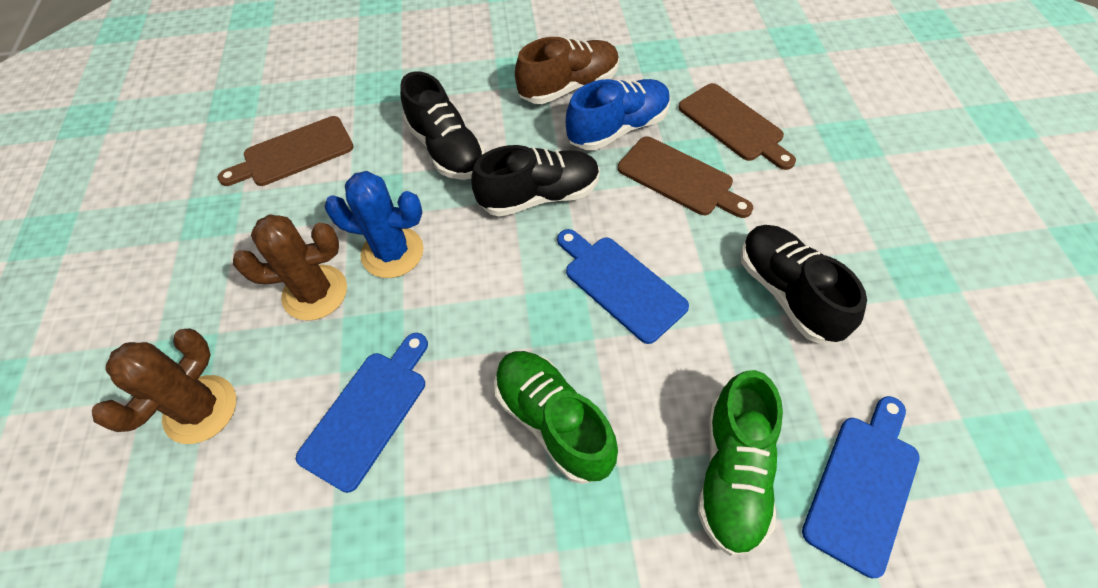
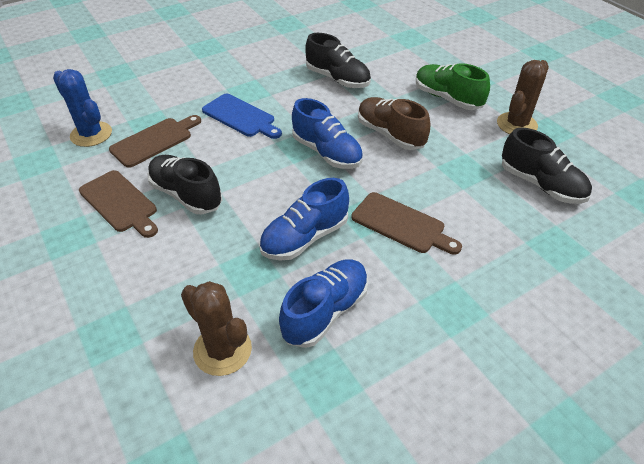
blue cutting board: [296,333,428,493] [557,229,689,344] [802,396,920,578] = 3 -> [202,94,282,139] = 1
blue shoe: [566,79,671,150] = 1 -> [259,178,349,260] [279,259,368,348] [292,98,363,169] = 3
green shoe: [494,351,618,484] [698,370,783,556] = 2 -> [416,63,490,110] = 1

